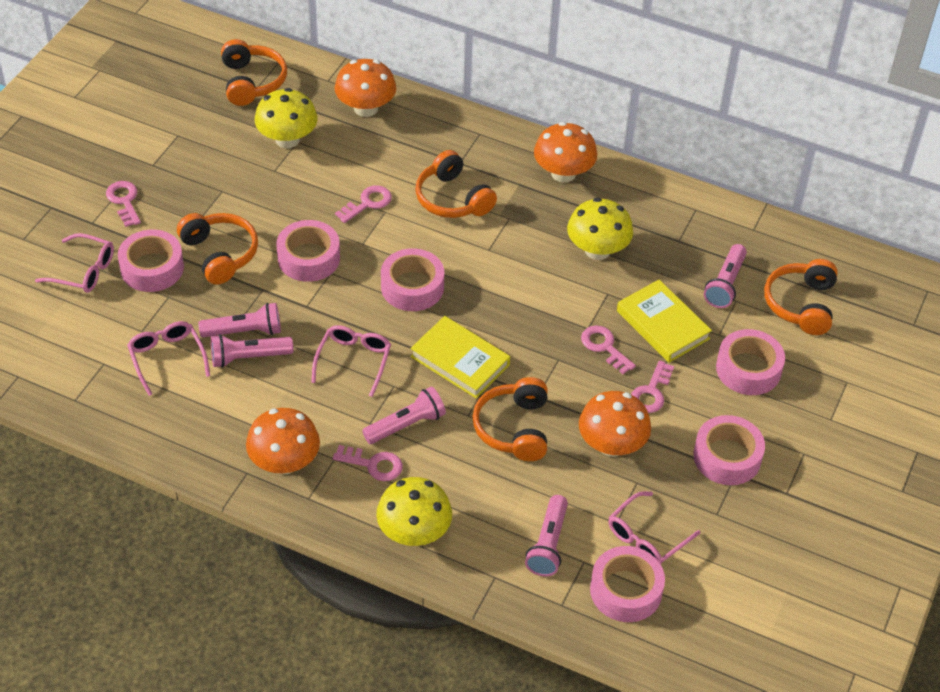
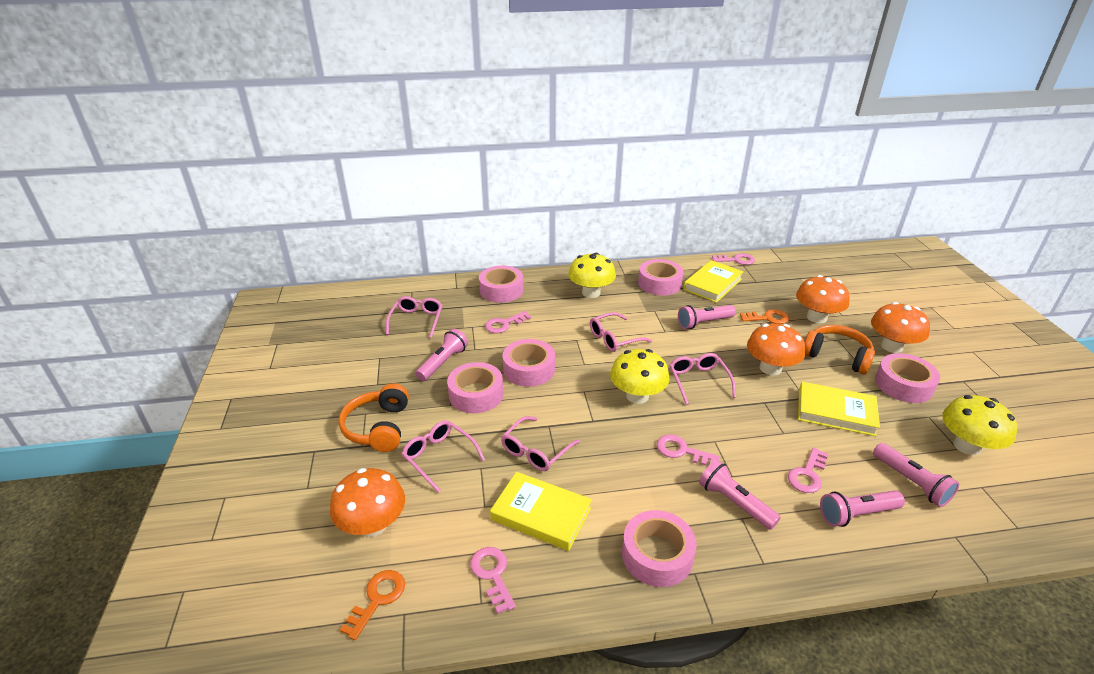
orange headphones: [177,213,258,285] [221,39,287,106] [415,150,497,218] [472,377,548,461] [764,259,838,335] = 5 -> [338,383,409,452] [805,325,875,374] = 2
orange key: none = 0 -> [340,570,405,640] [740,309,789,324] = 2
pink glasses: [35,233,114,293] [127,321,210,396] [311,325,391,397] [608,491,700,564] = 4 -> [386,296,442,338] [402,420,485,493] [501,416,580,471] [590,312,652,352] [670,353,736,405] = 5
yellow book: [410,316,510,398] [617,280,712,363] = 2 -> [490,472,592,551] [683,260,744,303] [798,382,880,436] = 3

